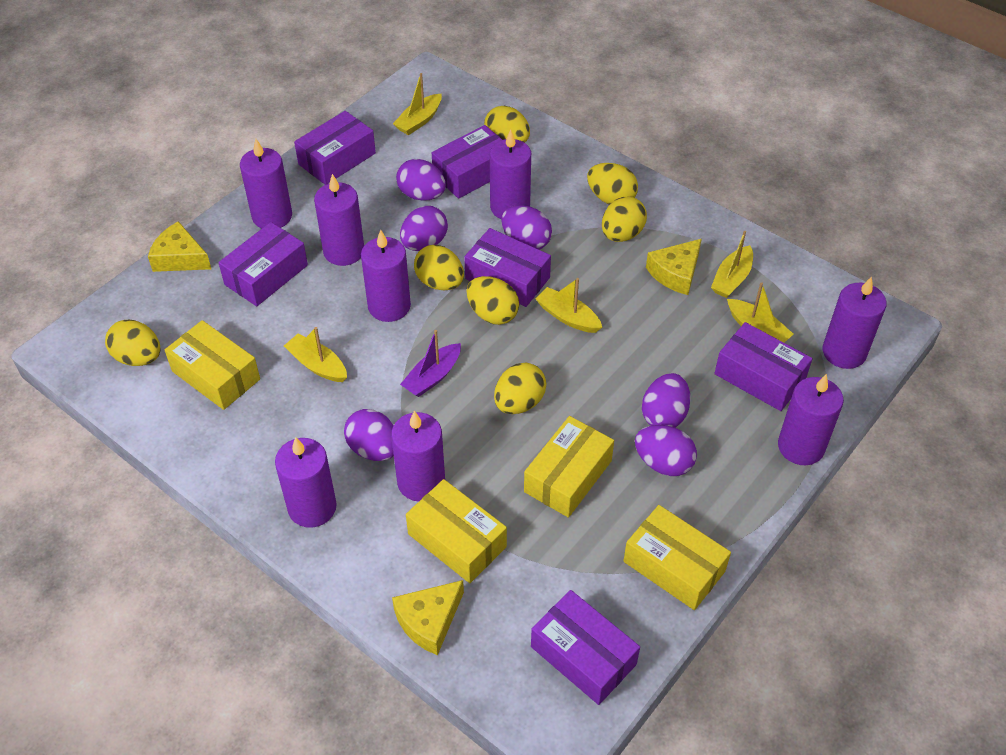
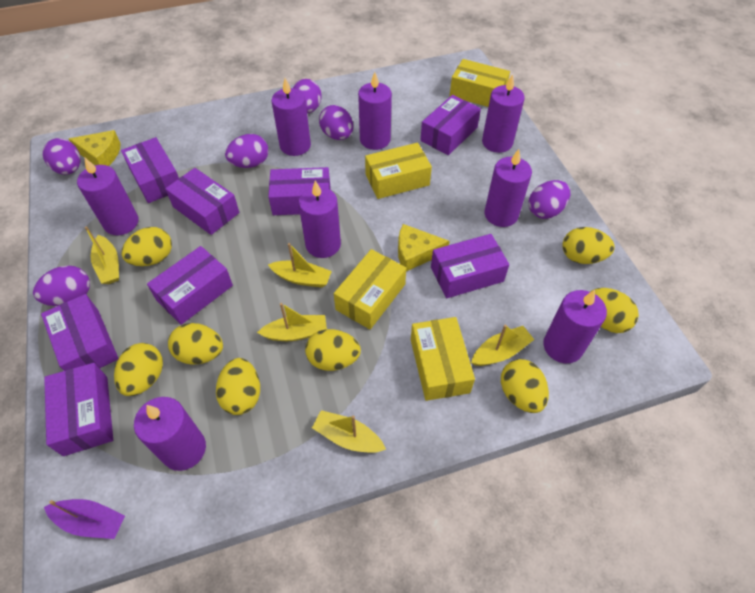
purple box: [218,222,308,306] [294,111,376,185] [432,125,502,199] [464,228,551,307] [531,590,640,705] [714,322,813,411] = 6 -> [41,294,119,371] [44,363,113,456] [121,137,179,203] [147,246,233,325] [165,168,239,235] [268,167,330,215] [420,95,481,155] [431,234,509,298] = 8
yellow cheese: [148,221,211,272] [392,580,464,655] [646,239,702,295] = 3 -> [69,130,121,166] [398,224,450,271] = 2
yellow egg: [105,320,161,366] [414,245,464,290] [467,276,519,325] [484,106,530,143] [494,362,546,414] [587,163,638,205] [602,197,647,242] = 7 -> [114,343,163,396] [121,227,172,266] [168,323,223,365] [216,358,260,415] [305,329,361,371] [501,359,549,413] [563,227,615,264] [591,288,639,333] = 8

